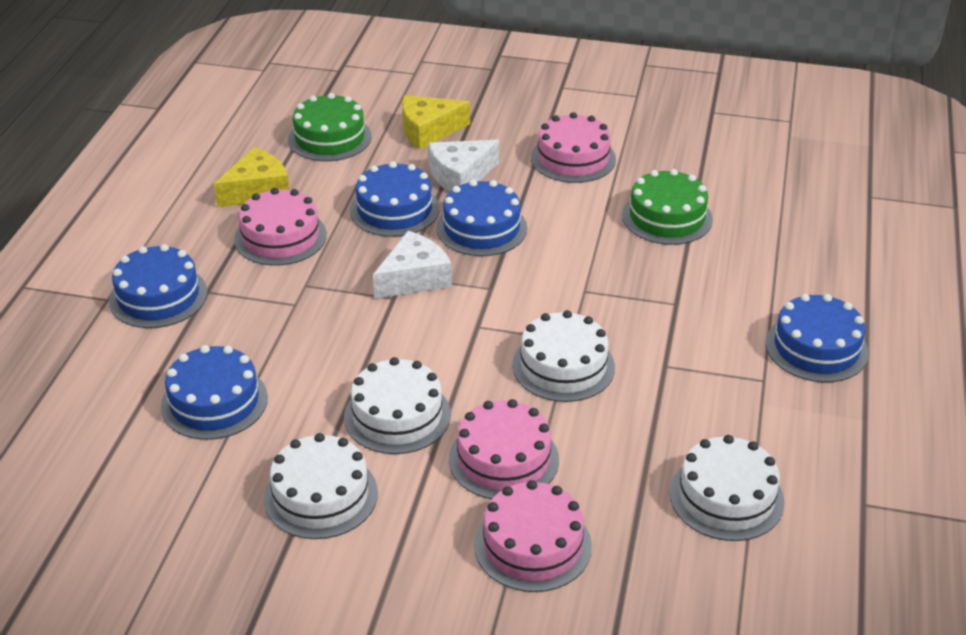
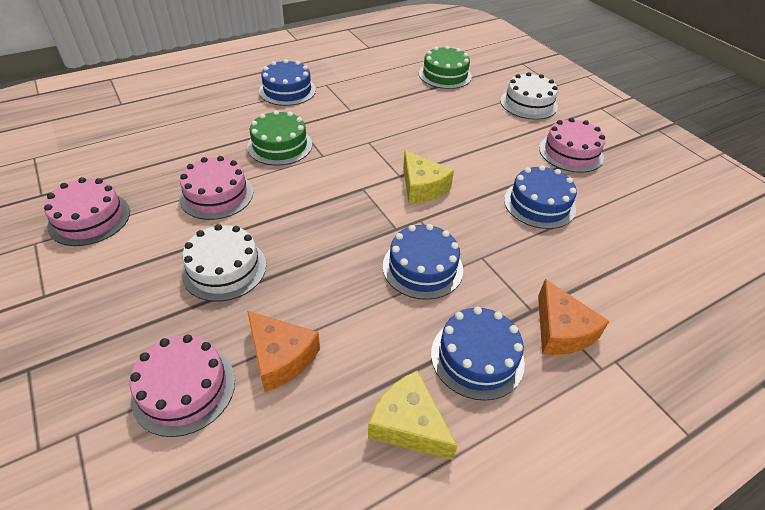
blue cake: [109,244,207,328] [161,345,268,440] [350,161,439,237] [436,180,527,256] [766,294,869,382] = 5 -> [259,59,316,106] [383,224,463,300] [431,307,525,401] [504,165,577,229] = 4
orange cheese: none = 0 -> [247,311,320,392] [538,279,609,355] = 2
white cake: [264,433,378,539] [344,357,451,454] [512,310,615,402] [670,435,785,541] = 4 -> [182,224,266,302] [500,72,558,120] = 2
white cheese: [373,231,452,299] [429,140,499,192] = 2 -> none = 0

